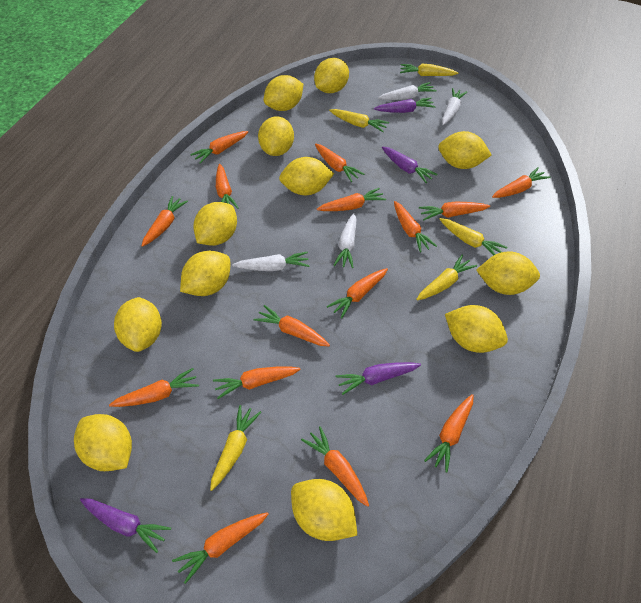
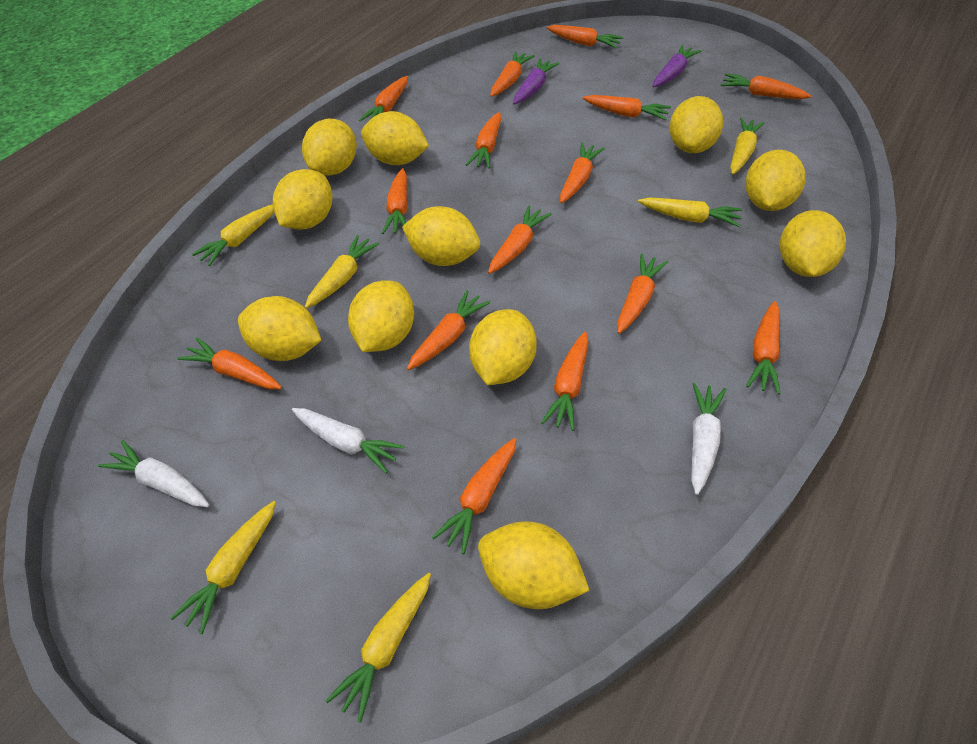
purple carrot: [80,498,171,553] [335,362,421,395] [374,97,436,113] [382,146,438,183] = 4 -> [513,58,559,104] [653,45,701,87] = 2
white carrot: [232,252,310,271] [333,213,357,268] [378,82,437,100] [442,88,467,125] = 4 -> [98,440,209,507] [292,408,404,473] [691,382,726,495] = 3
yellow carrot: [210,405,261,491] [329,109,389,132] [400,64,459,76] [416,255,477,300] [439,218,507,255] = 5 -> [171,501,276,634] [192,204,275,266] [305,235,380,308] [326,573,431,723] [638,197,742,227] [730,117,765,175] = 6
yellow lemon: [74,414,132,471] [114,297,162,352] [180,251,230,296] [193,202,237,246] [258,116,294,156] [264,75,303,111] [279,157,334,195] [291,479,357,541] [314,58,349,93] [438,131,492,169] [445,305,508,353] [477,251,540,295] = 12 -> [238,296,321,361] [273,169,333,230] [302,119,357,176] [348,280,414,352] [361,111,429,165] [402,206,480,266] [469,309,537,385] [478,521,590,609] [669,96,723,153] [745,150,806,211] [780,210,846,277] = 11

